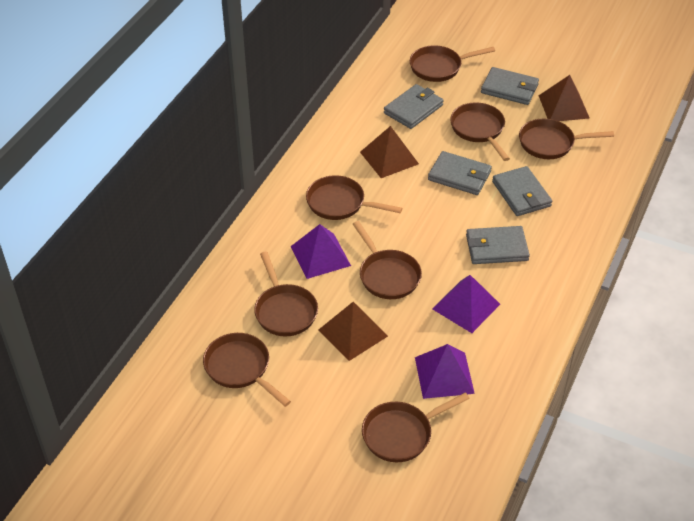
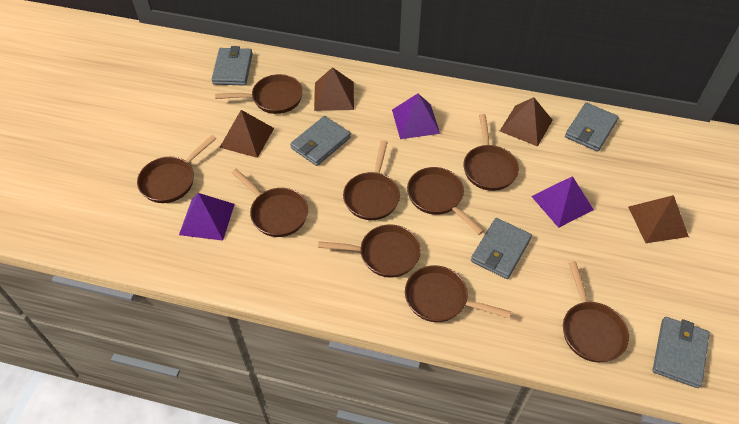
brown pan: [203,333,291,407] [254,252,318,337] [306,175,402,220] [353,221,422,299] [362,392,470,462] [410,46,495,82] [450,102,510,161] [519,118,614,159] = 8 -> [137,135,217,203] [215,74,303,114] [232,169,308,237] [318,224,421,278] [343,140,400,220] [405,265,511,322] [407,167,484,235] [463,114,519,191] [563,262,629,362] = 9
brown pyramid: [318,302,388,361] [360,126,419,178] [538,75,590,121] = 3 -> [219,110,274,158] [314,67,354,111] [500,97,553,147] [628,195,689,243] = 4

